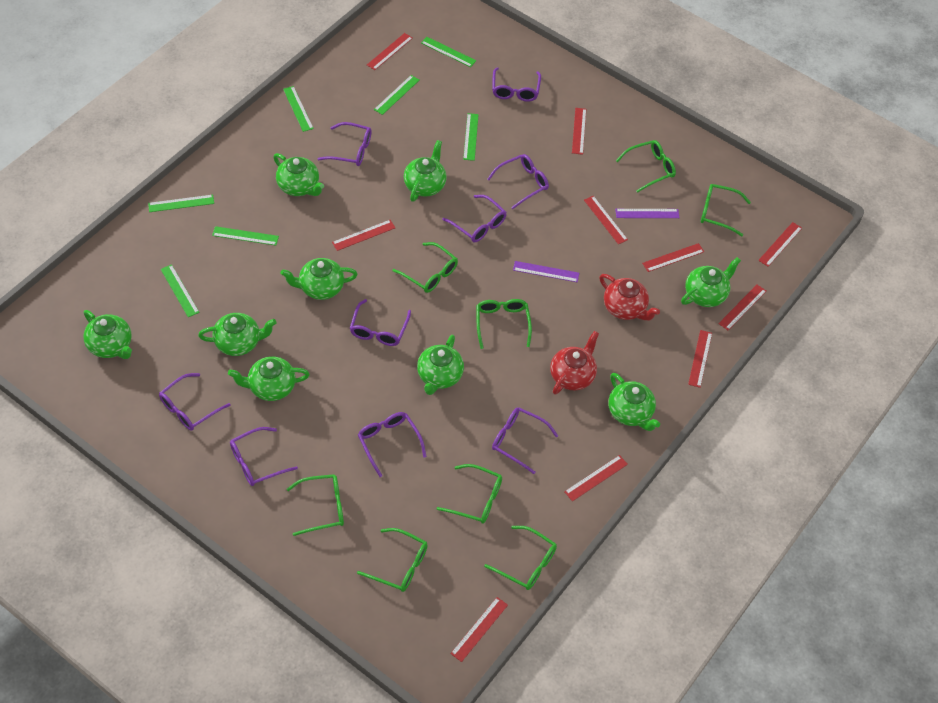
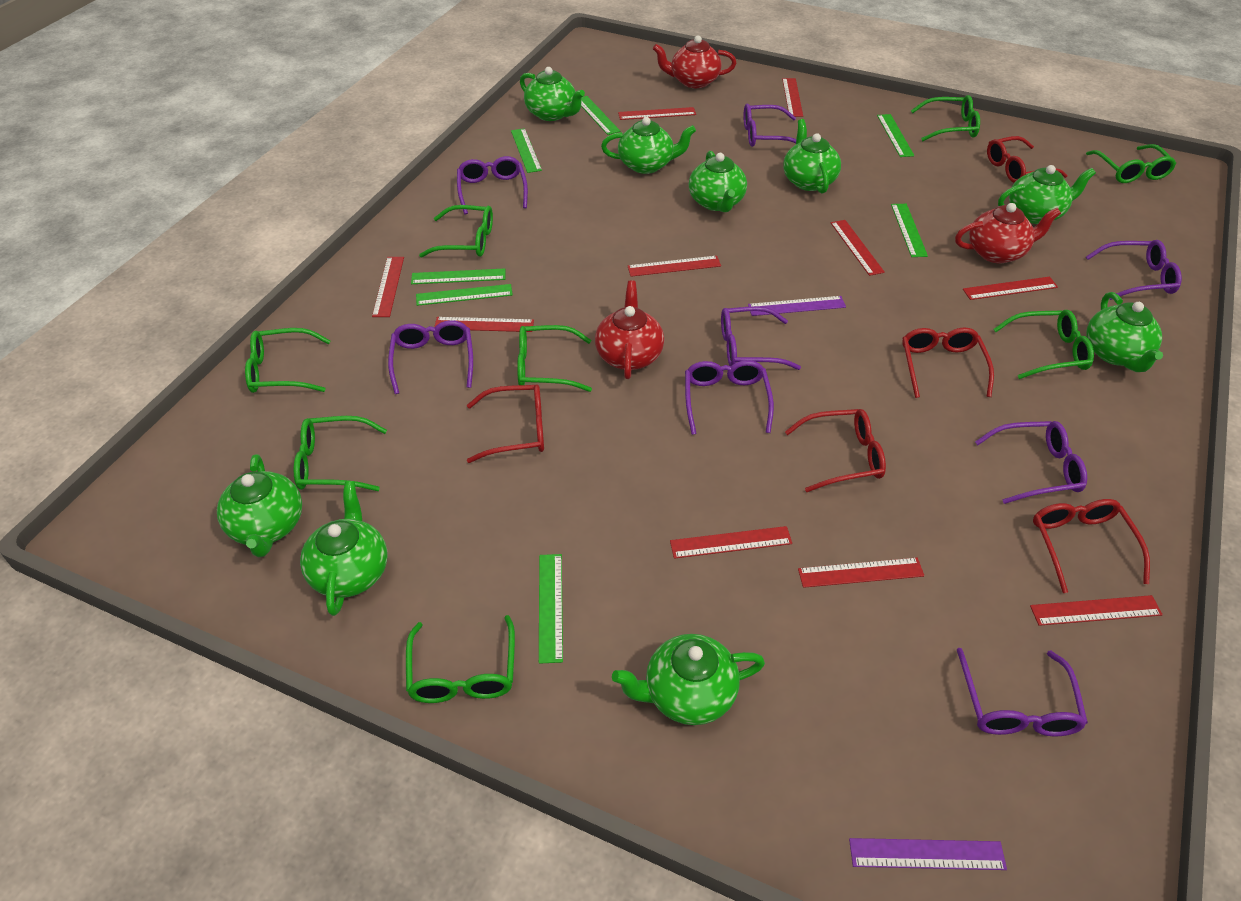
purple glasses: [159,373,231,431] [230,427,298,486] [318,122,372,166] [350,299,411,346] [358,412,427,477] [442,195,507,242] [487,154,549,209] [492,67,541,102] [492,408,558,474] = 9 -> [388,320,473,394] [457,156,528,215] [685,360,774,435] [721,306,801,370] [743,104,796,147] [957,648,1088,737] [975,421,1087,504] [1086,240,1182,300] = 8
red glasses: none = 0 -> [467,384,544,463] [785,409,886,492] [902,328,994,398] [987,136,1067,183] [1033,499,1150,593] = 5
red teapot: [550,331,599,395] [599,274,660,320] = 2 -> [595,280,664,379] [653,35,736,88] [955,203,1061,263] = 3

